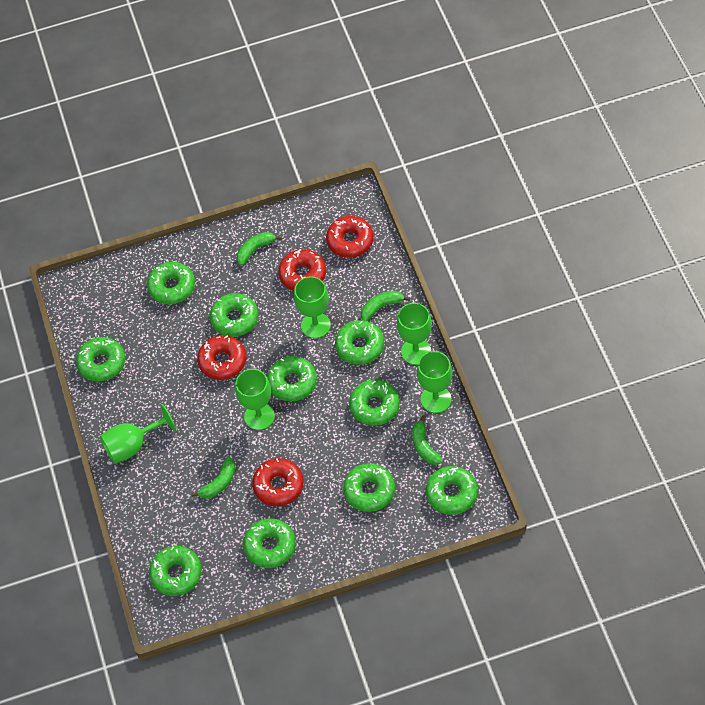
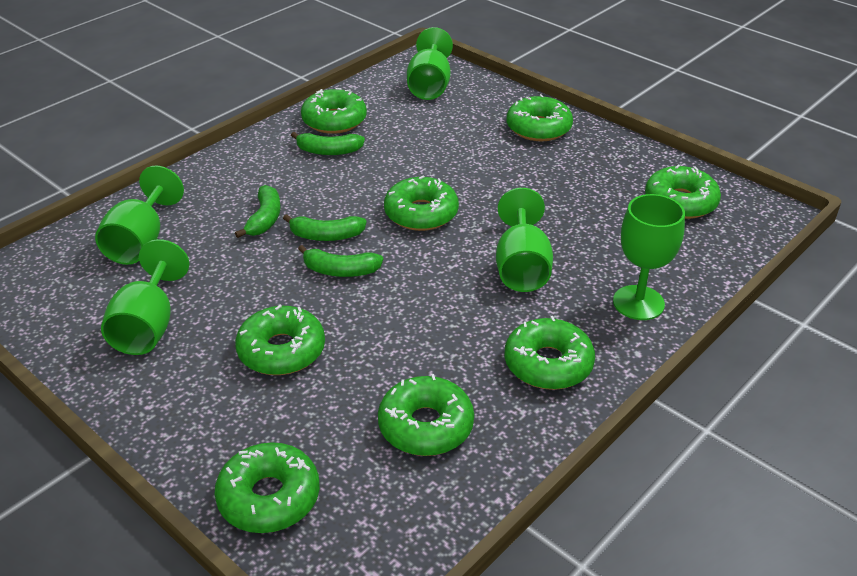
green donut: [76,337,125,382] [147,262,195,304] [149,546,202,596] [210,293,258,337] [243,518,296,568] [267,356,317,401] [335,320,384,365] [343,463,395,512] [349,379,400,426] [426,466,478,515] = 10 -> [215,442,320,533] [235,305,325,375] [301,88,367,134] [378,374,474,456] [384,175,459,231] [504,316,595,390] [507,94,573,141] [645,165,721,219] = 8
red donut: [197,335,247,380] [252,458,304,506] [278,249,326,291] [326,216,374,258] = 4 -> none = 0

